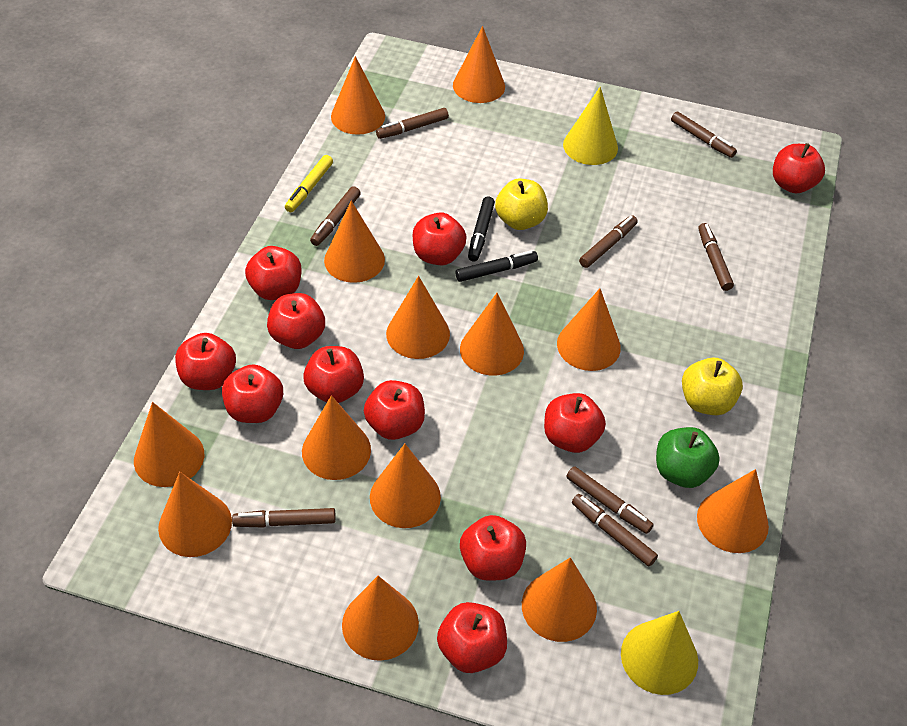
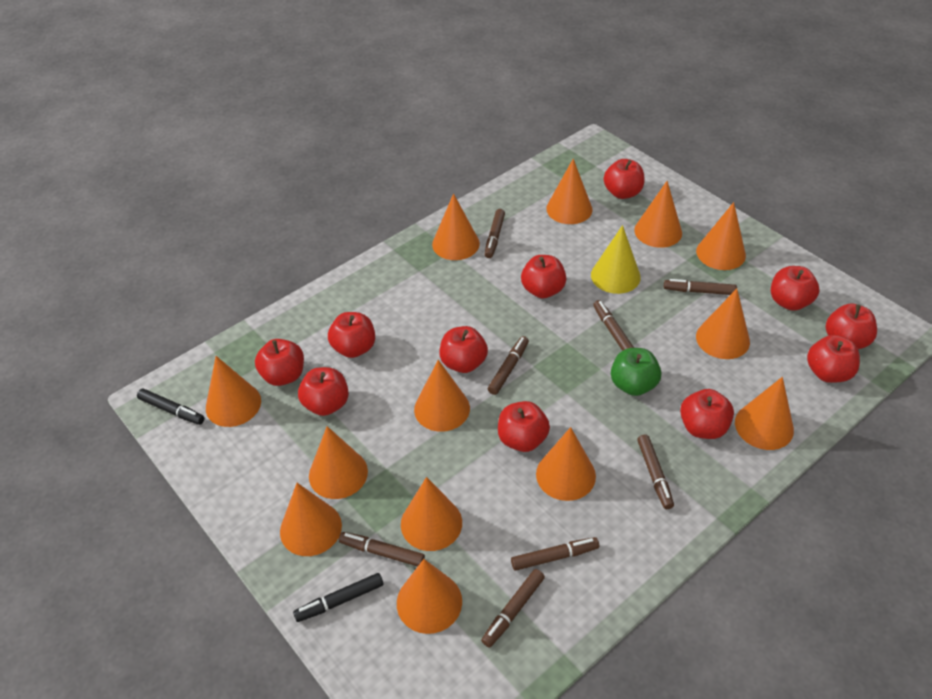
yellow apple: [495,178,548,230] [682,358,743,415] = 2 -> none = 0
yellow cone: [563,87,618,165] [621,611,698,695] = 2 -> [591,225,641,294] = 1
yellow marker: [285,155,333,212] = 1 -> none = 0

